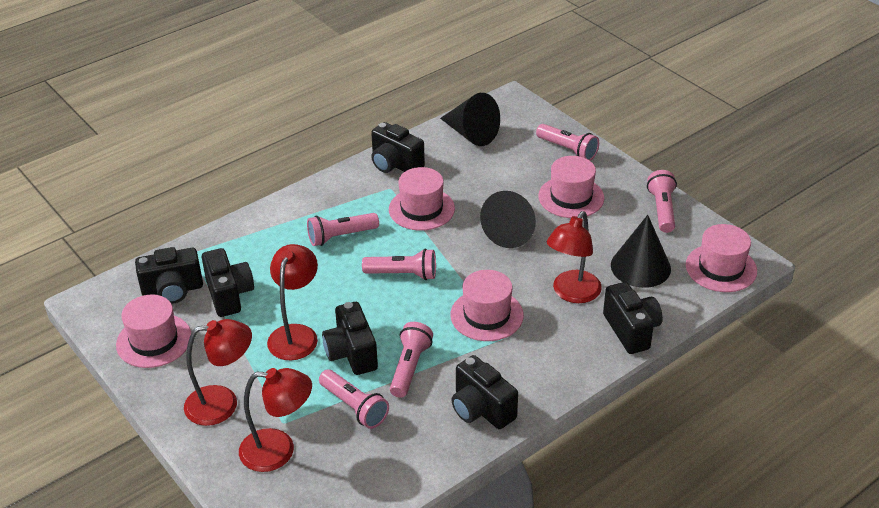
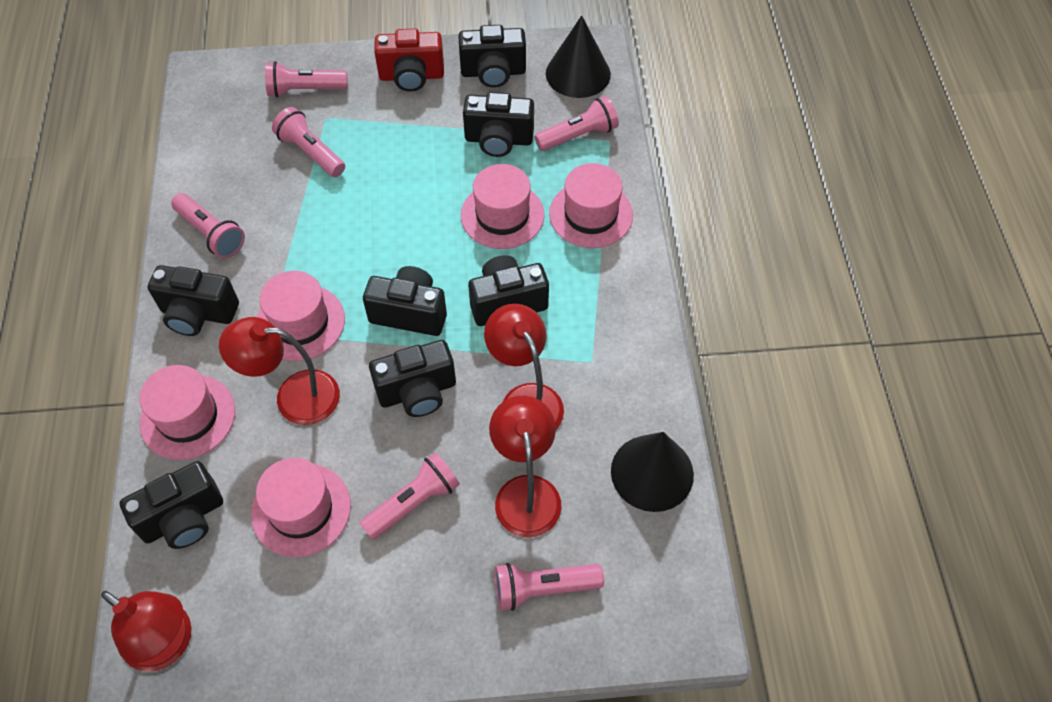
black camera: [135,247,203,304] [202,248,254,317] [322,302,378,375] [371,122,425,173] [451,355,518,429] [603,282,663,354] = 6 -> [119,461,223,549] [148,265,239,336] [363,266,447,336] [369,340,456,417] [458,25,526,88] [463,92,534,157] [468,255,549,326] = 7
black cone: [440,93,500,146] [480,191,536,248] [611,215,671,288] = 3 -> [546,15,611,98] [611,432,694,512] = 2
red camera: none = 0 -> [374,28,444,92] = 1

